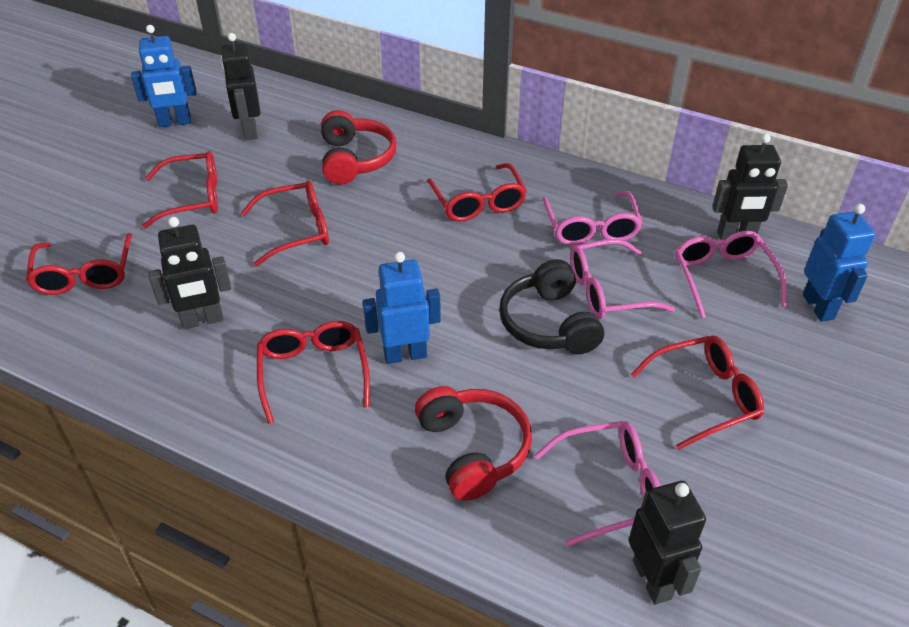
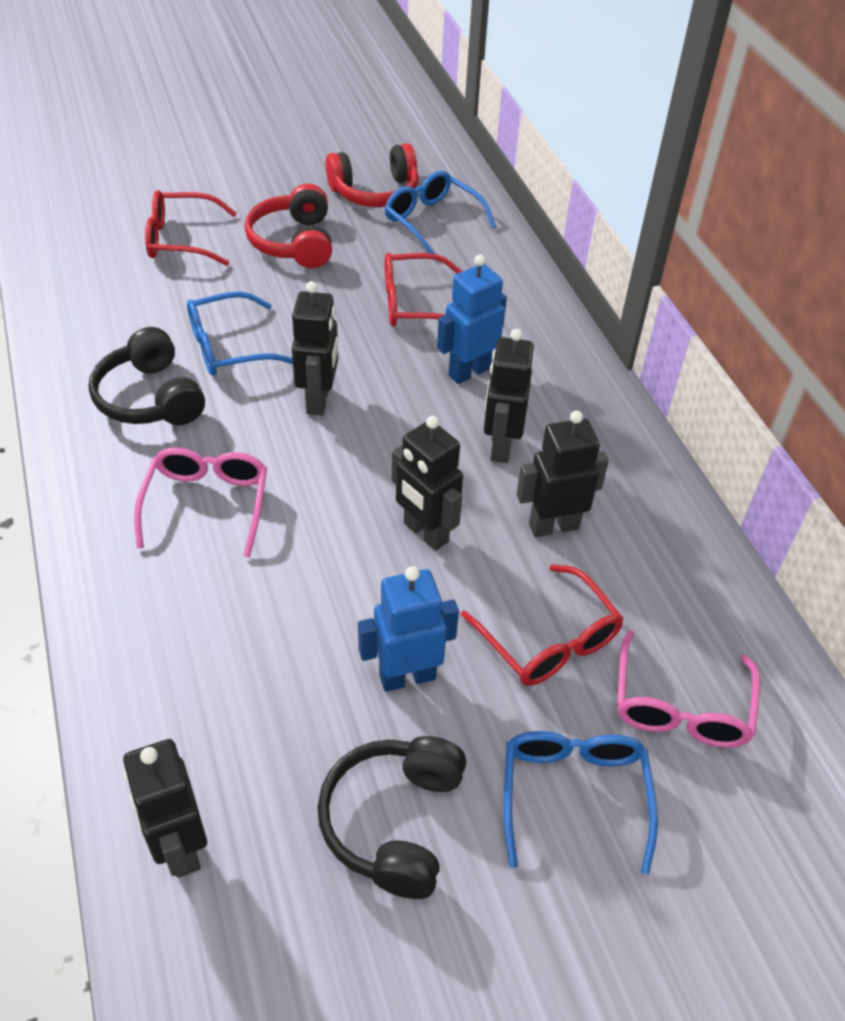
black headphones: [499,259,604,354] = 1 -> [89,327,205,425] [317,736,466,899] = 2
black robot: [148,217,231,329] [221,33,260,140] [629,481,706,604] [712,134,788,240] = 4 -> [123,739,207,878] [292,281,338,415] [392,416,463,551] [484,329,534,463] [517,411,609,537] = 5
blue glasses: none = 0 -> [187,291,293,376] [385,171,496,254] [504,731,658,874] = 3
blue robot: [131,25,197,127] [363,252,441,364] [803,204,876,322] = 3 -> [358,566,459,692] [437,254,507,384] = 2
pink glasses: [534,421,661,547] [542,191,643,245] [570,239,675,319] [675,231,787,319] = 4 -> [134,448,267,558] [617,630,760,748] = 2
red glasses: [26,233,132,295] [142,151,218,228] [241,181,329,267] [257,321,370,424] [427,163,527,222] [631,335,764,450] = 6 -> [145,190,237,266] [385,253,463,326] [461,564,624,686] = 3

